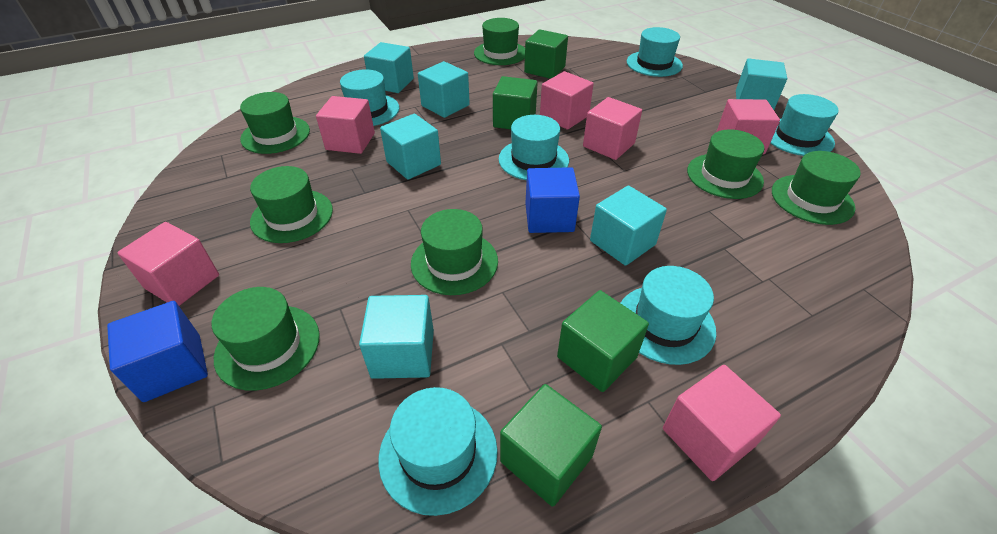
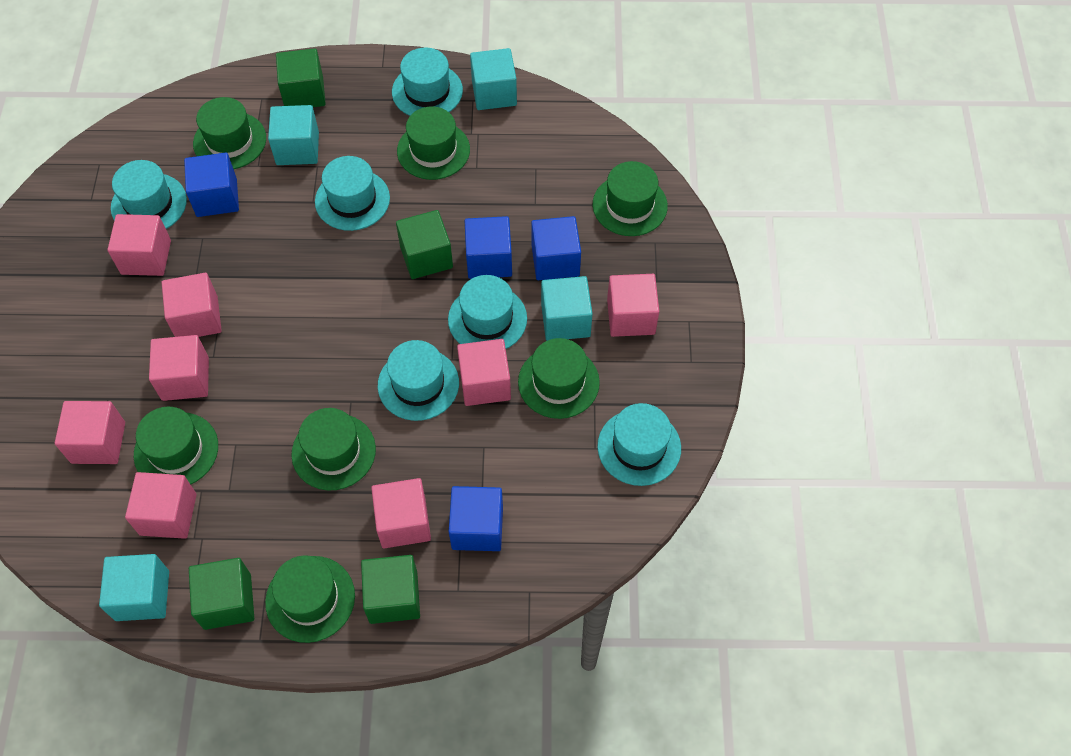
blue cube: [107,301,208,402] [525,167,580,233] = 2 -> [184,153,239,217] [449,486,503,551] [465,216,512,279] [531,216,581,280] = 4
pink cube: [118,222,219,306] [316,96,375,154] [540,71,594,129] [583,97,642,160] [663,365,781,481] [716,99,780,154] = 6 -> [55,401,125,464] [107,214,171,276] [125,472,197,539] [149,335,209,401] [161,273,222,337] [371,478,431,548] [457,339,511,406] [607,274,659,337] = 8
turquoise cube: [359,295,434,379] [364,42,414,93] [380,114,441,180] [418,61,470,118] [590,185,667,266] [736,58,787,110] = 6 -> [99,554,169,621] [268,105,319,165] [470,48,517,110] [541,276,593,341] = 4

